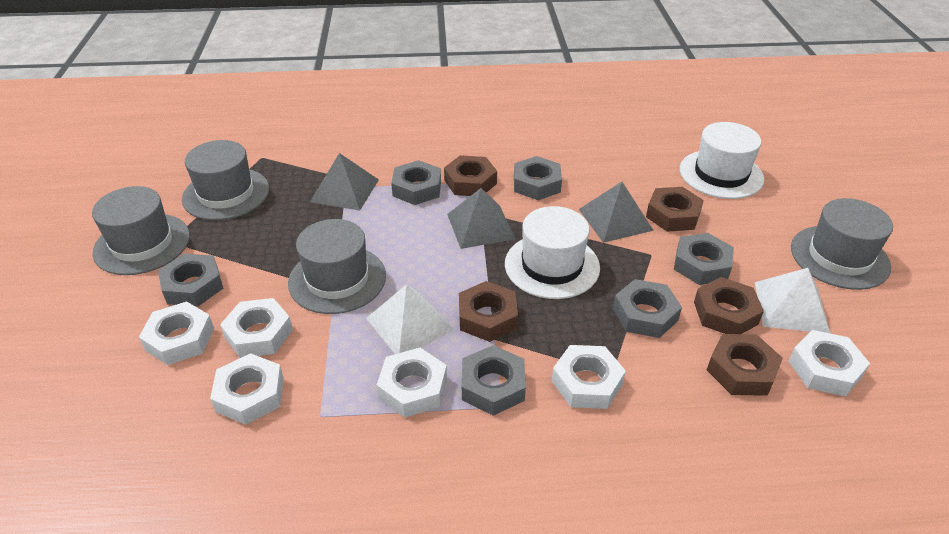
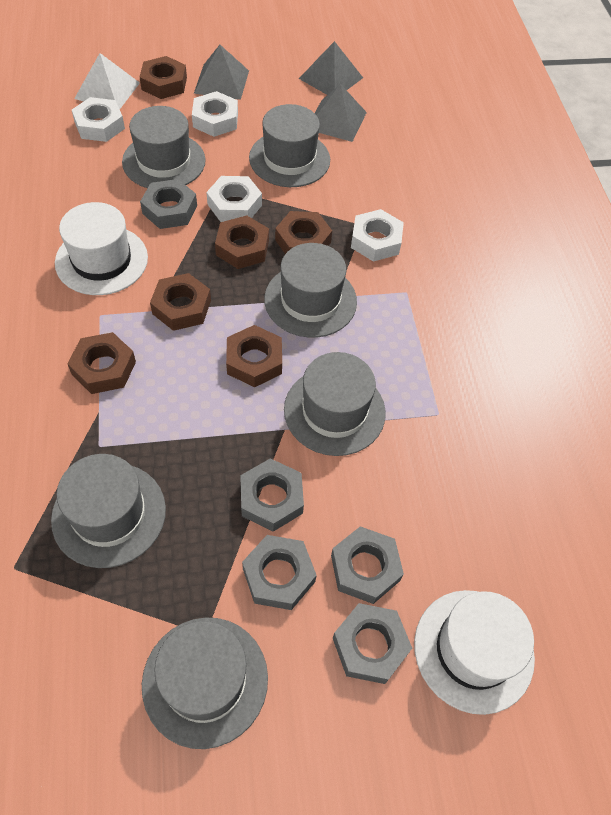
brown nut: [444,155,497,196] [459,281,518,342] [646,187,704,232] [694,277,764,334] [707,334,783,396] = 5 -> [67,332,136,394] [140,56,187,99] [150,273,211,331] [215,215,269,269] [226,325,282,387] [275,211,332,254] = 6
grey hat: [92,186,190,275] [182,140,269,220] [288,219,386,314] [791,198,893,290] = 4 -> [51,454,166,568] [122,106,206,188] [142,617,268,749] [249,104,330,187] [264,243,357,338] [284,352,386,456] = 6
grey nut: [158,254,223,307] [391,160,441,205] [462,345,526,416] [514,156,562,200] [613,279,682,338] [674,233,734,285] = 6 -> [140,179,197,229] [240,458,304,532] [242,535,317,610] [331,526,404,604] [333,603,412,684] = 5
white nut: [139,301,214,365] [210,353,284,425] [220,298,293,358] [377,348,447,417] [552,345,626,409] [789,330,870,397] = 6 -> [72,97,125,142] [192,91,238,137] [206,176,262,222] [351,209,404,262] = 4
white pyramid: [366,284,454,354] [755,268,830,333] = 2 -> [74,53,140,109] = 1

